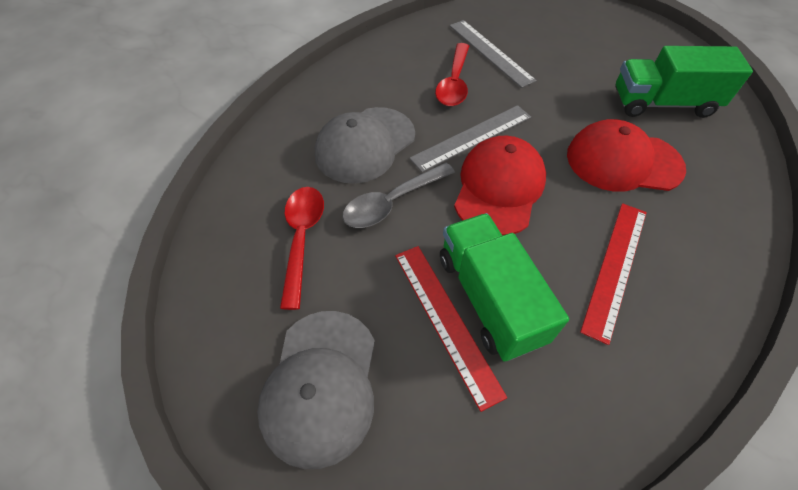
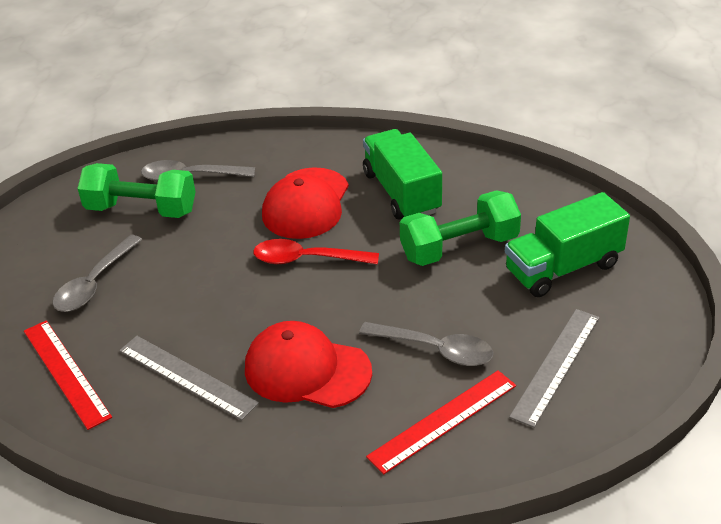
green dumbbell: none = 0 -> [77,163,196,218] [400,190,521,266] = 2
grey cap: [257,311,375,469] [315,107,415,184] = 2 -> none = 0
grey spoon: [342,163,455,228] = 1 -> [53,235,142,312] [141,160,255,182] [359,322,493,366] = 3
red spoon: [280,187,324,310] [435,43,469,106] = 2 -> [253,239,379,264] = 1

